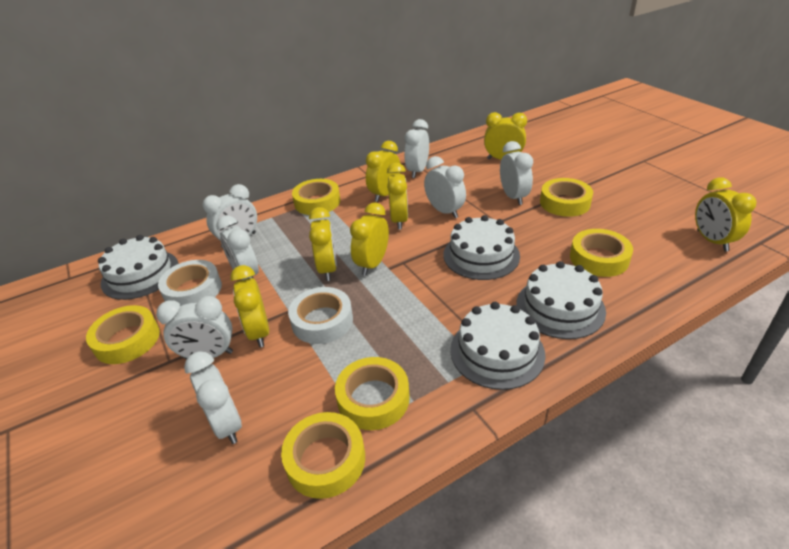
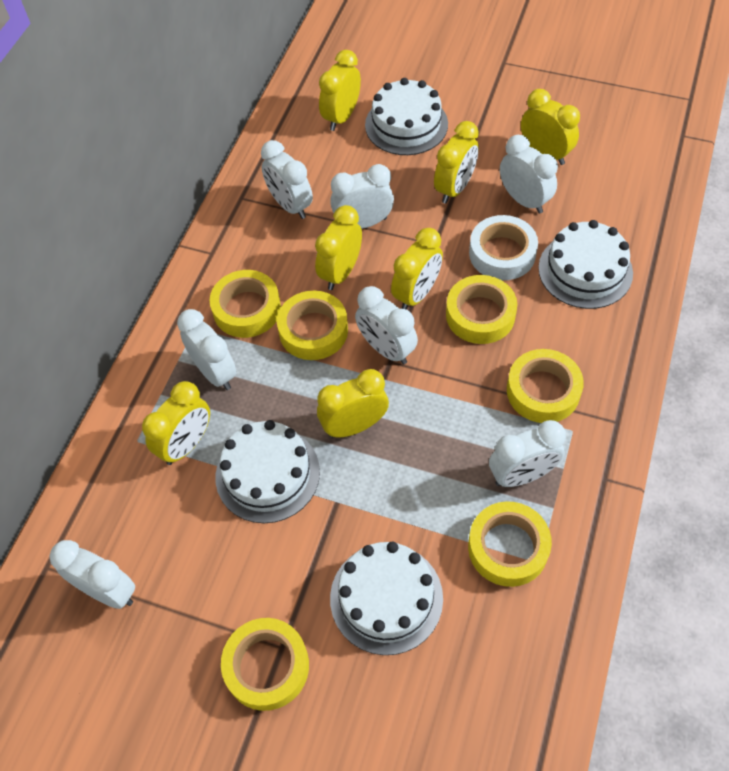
white tape: [158,260,222,306] [288,287,353,344] = 2 -> [469,215,538,280] = 1

